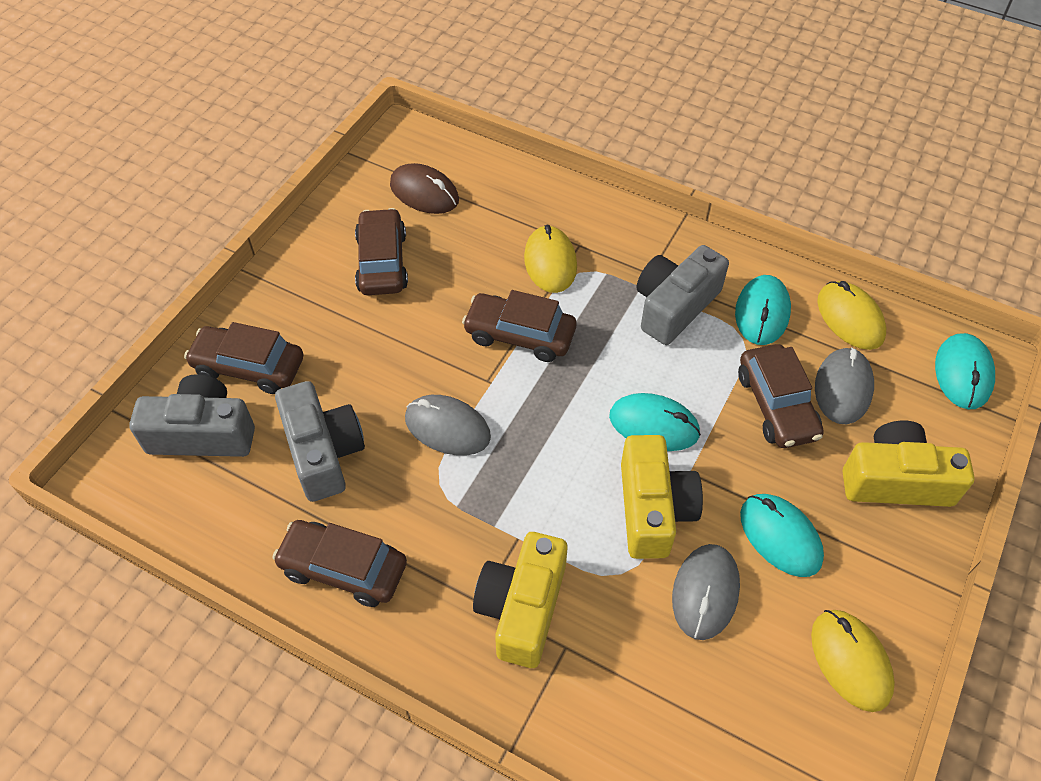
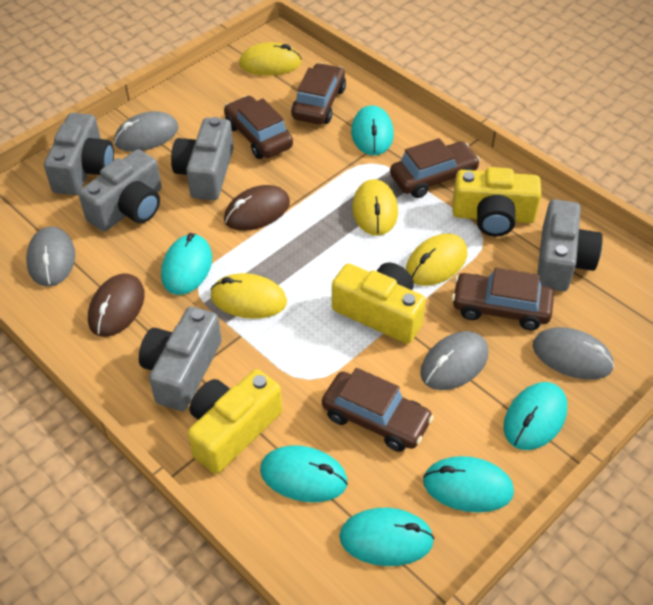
brown mouse: [390,163,459,214] = 1 -> [88,273,145,337] [224,185,290,231] = 2
grey camera: [129,374,255,457] [275,381,365,502] [637,245,729,345] = 3 -> [44,113,114,195] [78,149,162,231] [139,307,222,411] [171,117,234,200] [537,199,603,292] = 5
grey mouse: [405,395,491,455] [672,544,740,640] [815,347,874,424] = 3 -> [26,226,75,287] [114,111,179,152] [420,331,488,390] [533,327,614,380] = 4
turquoise mouse: [609,393,701,451] [735,275,791,345] [740,494,824,577] [935,333,995,409] = 4 -> [161,233,212,295] [260,445,348,502] [339,508,434,566] [351,105,394,156] [423,456,514,512] [504,382,567,450] = 6
yellow mouse: [524,225,577,293] [811,610,895,712] [817,281,886,350] = 3 -> [210,273,287,319] [239,42,302,76] [352,179,398,236] [406,234,467,286] = 4

